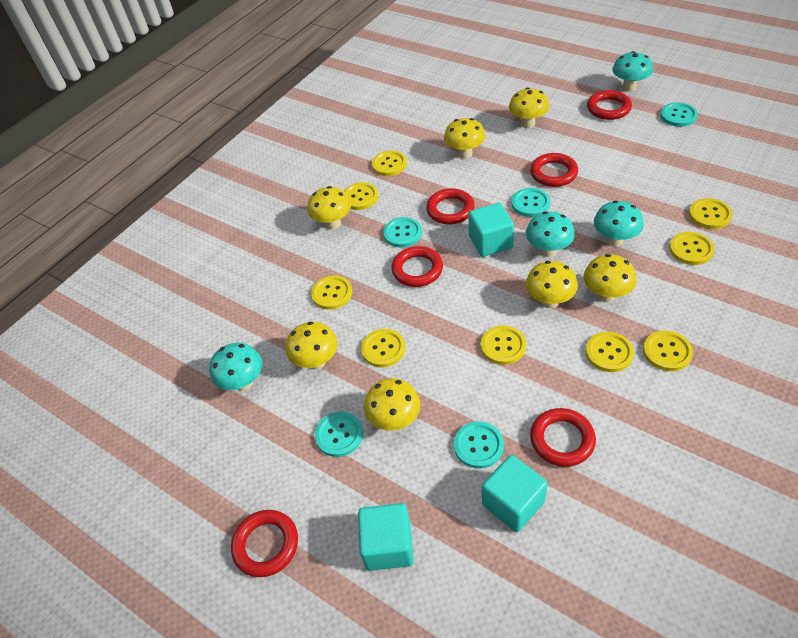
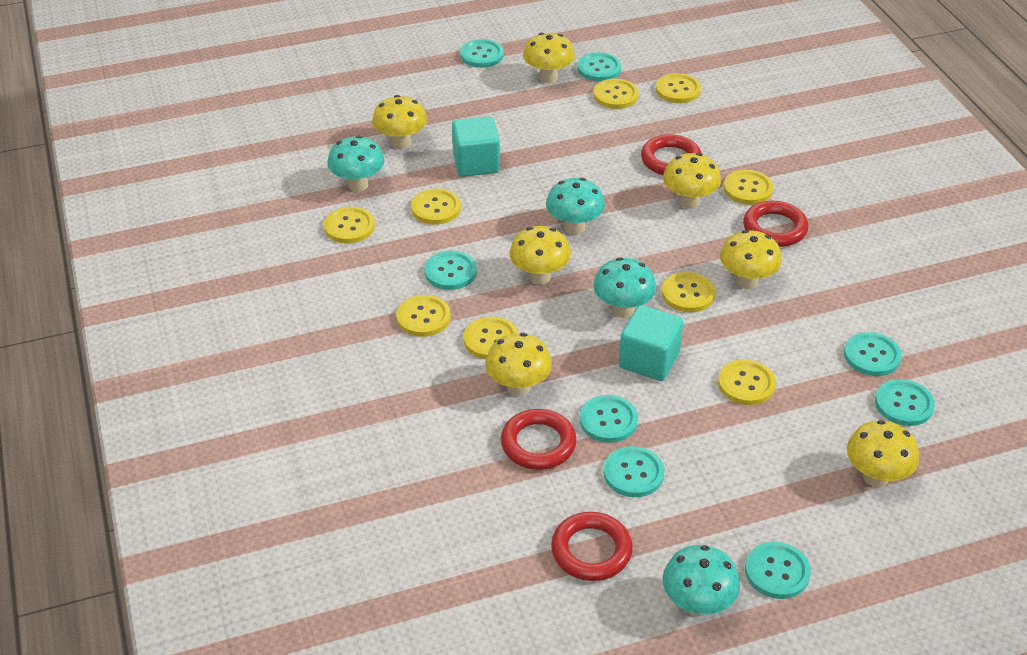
red ring: [231,510,298,577] [391,246,443,287] [426,188,475,224] [530,153,578,187] [530,408,596,467] [587,90,632,120] = 6 -> [501,409,576,470] [551,512,633,581] [641,134,702,175] [743,201,808,247] = 4
turquoise button: [315,412,363,457] [383,217,422,247] [454,421,504,469] [511,188,550,217] [660,102,698,127] = 5 -> [425,250,477,290] [460,39,504,68] [577,52,621,81] [580,395,638,443] [603,446,664,497] [745,541,811,599] [844,332,902,376] [875,379,935,426] = 8
turquoise cube: [358,503,414,571] [468,203,514,257] [482,455,548,532] = 3 -> [452,116,500,177] [619,305,683,381] = 2

